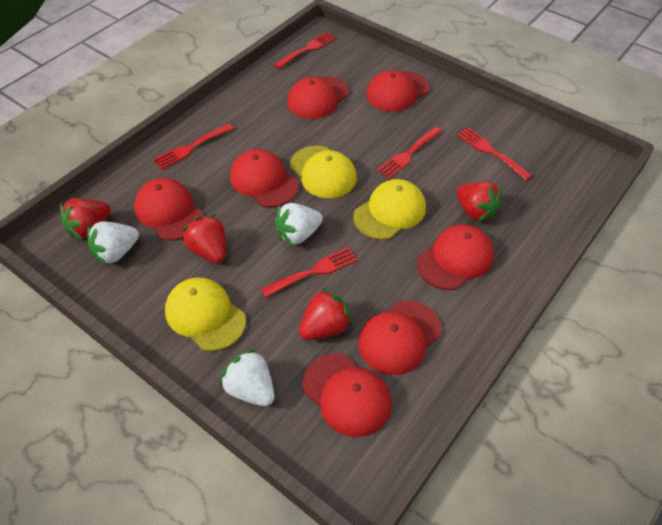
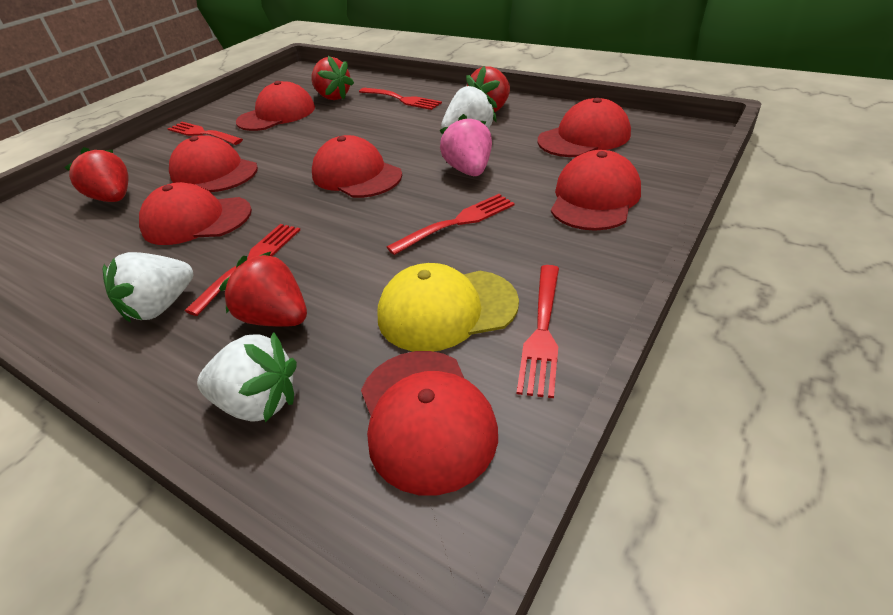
pink strawberry: none = 0 -> [440,114,492,176] = 1
yellow cap: [165,277,246,351] [290,146,357,198] [353,179,426,240] = 3 -> [378,263,519,351] = 1

